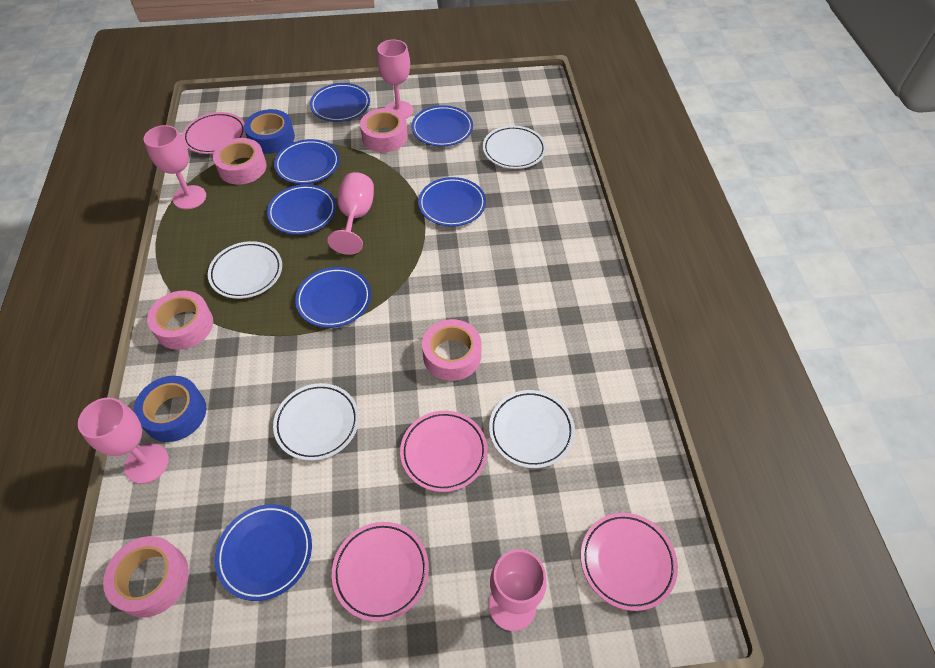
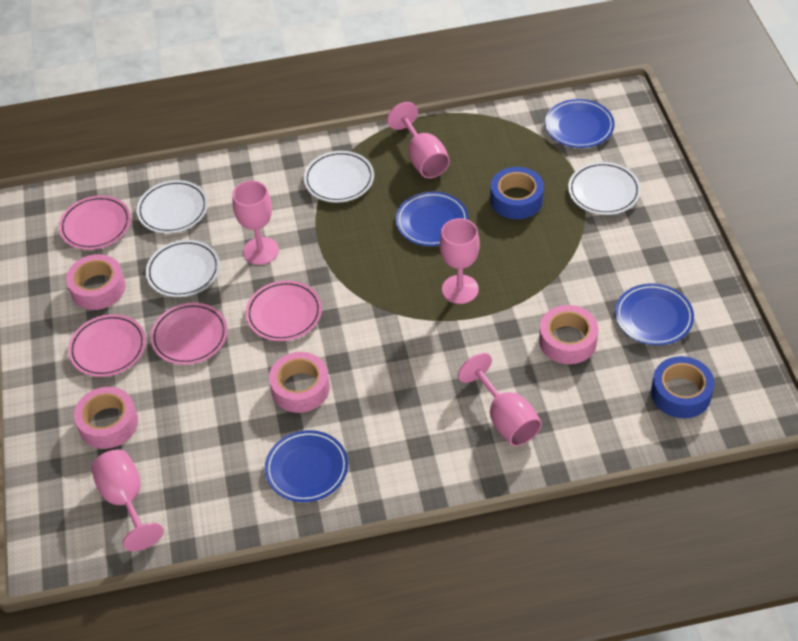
blue plate: [215,504,312,601] [267,184,336,235] [274,139,340,184] [295,267,371,328] [310,83,370,122] [411,105,473,147] [418,177,486,227] = 7 -> [265,430,348,502] [396,192,468,246] [545,99,615,148] [615,283,694,345] = 4
pink tape: [103,536,189,618] [147,291,213,350] [213,138,267,185] [360,108,408,152] [422,319,482,381] = 5 -> [66,254,126,310] [74,387,138,449] [269,352,330,413] [539,305,598,364] = 4

